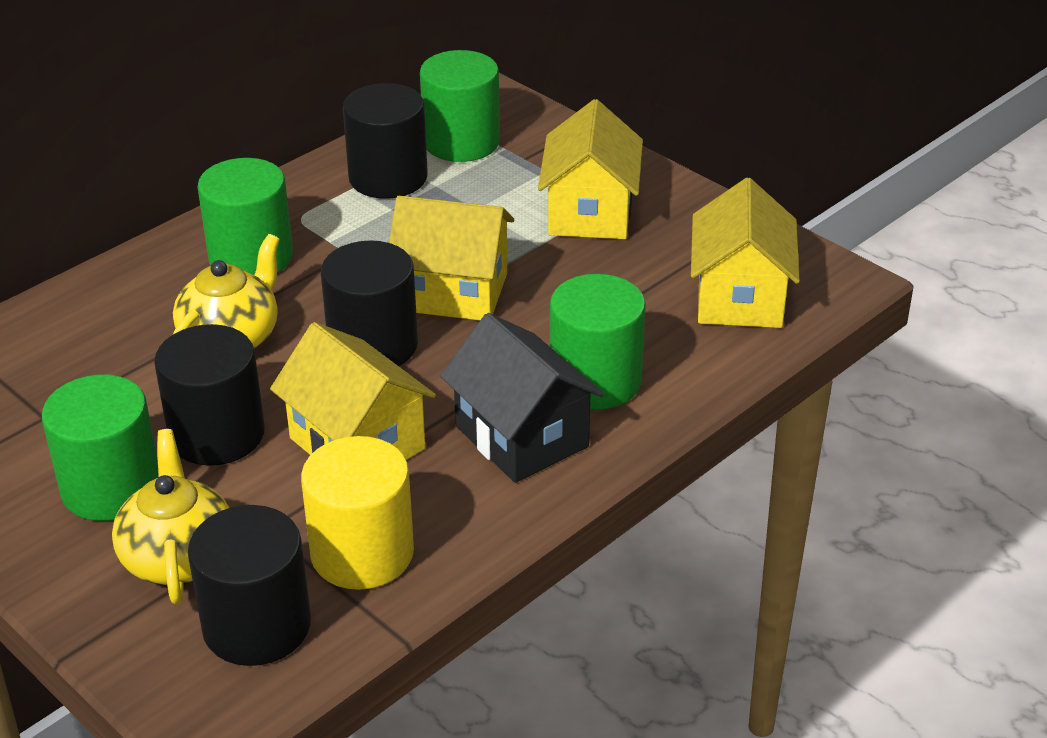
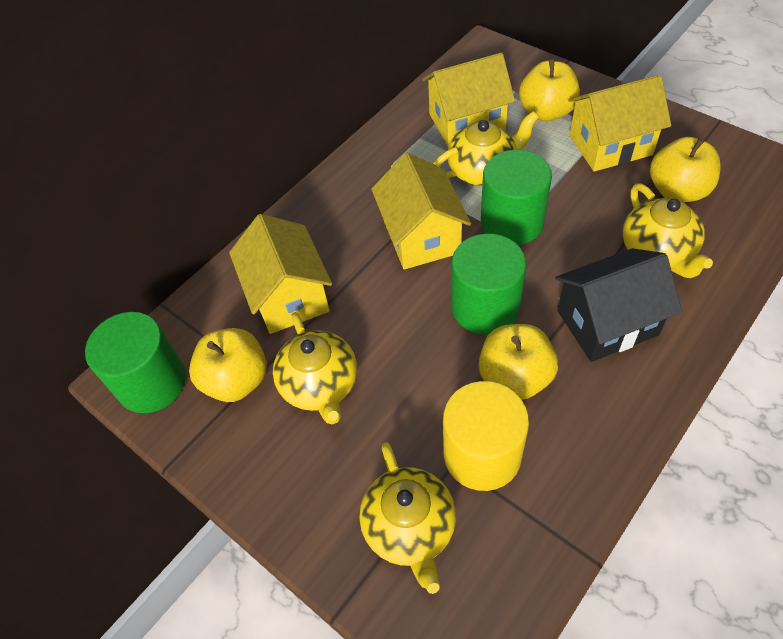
black cylinder: [154,324,265,466] [188,505,311,666] [321,240,418,366] [343,83,428,199] = 4 -> none = 0
green cylinder: [42,375,159,521] [198,158,293,275] [420,50,500,162] [550,274,646,410] = 4 -> [85,312,186,413] [451,234,526,335] [481,150,552,245] = 3
yellow apple: none = 0 -> [189,328,267,402] [478,324,558,400] [519,58,580,121] [650,137,721,202] = 4
yellow teapot: [112,429,229,604] [173,234,280,348] = 2 -> [273,312,357,424] [359,442,456,594] [433,111,539,186] [623,183,713,278] = 4

